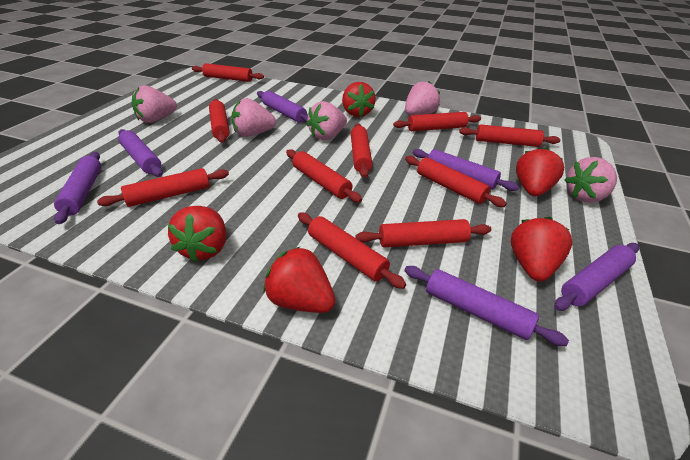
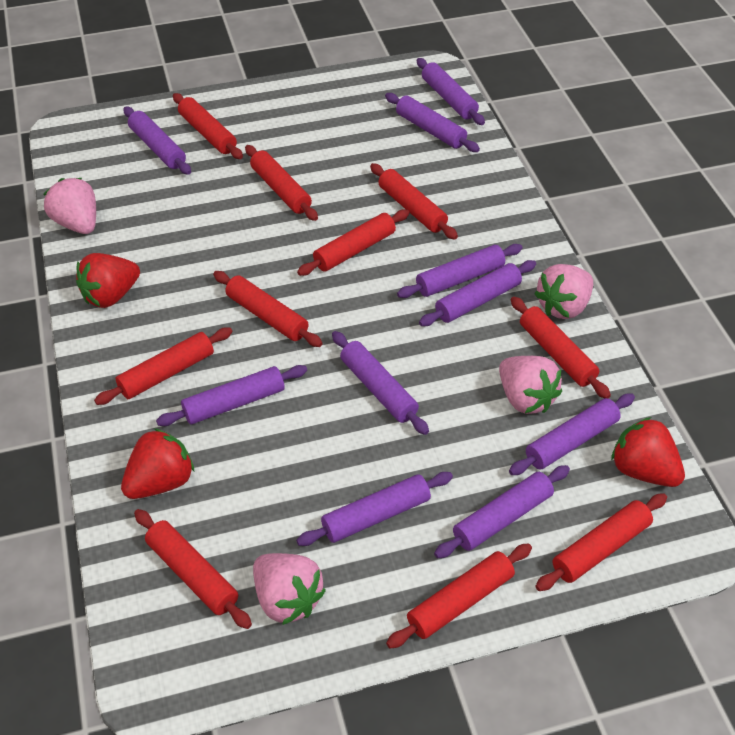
pink strawberry: [132,85,177,123] [231,98,276,137] [306,101,347,140] [405,81,440,115] [564,157,617,203] = 5 -> [44,178,96,234] [253,553,326,625] [499,356,562,414] [534,264,593,319] = 4
purple rolling pin: [54,152,101,224] [118,129,163,177] [257,91,308,123] [404,266,569,346] [413,149,519,191] [554,243,639,311] = 6 -> [123,107,191,175] [156,365,307,426] [296,472,453,546] [332,331,429,435] [385,93,480,152] [397,244,523,298] [417,58,485,125] [419,260,536,326] [434,465,570,558] [509,394,635,475] = 10
red strawberry: [168,206,226,263] [263,247,335,313] [342,82,376,117] [511,217,572,282] [516,147,564,196] = 5 -> [76,253,140,308] [121,428,194,499] [611,417,685,487] = 3

